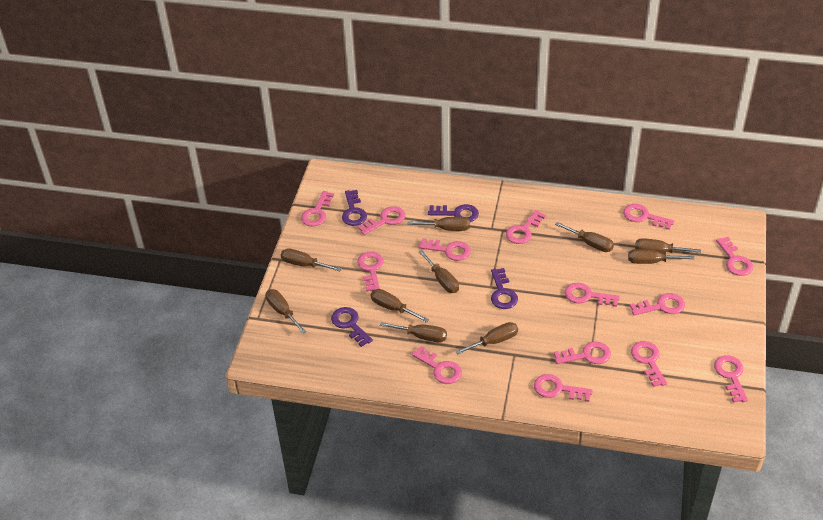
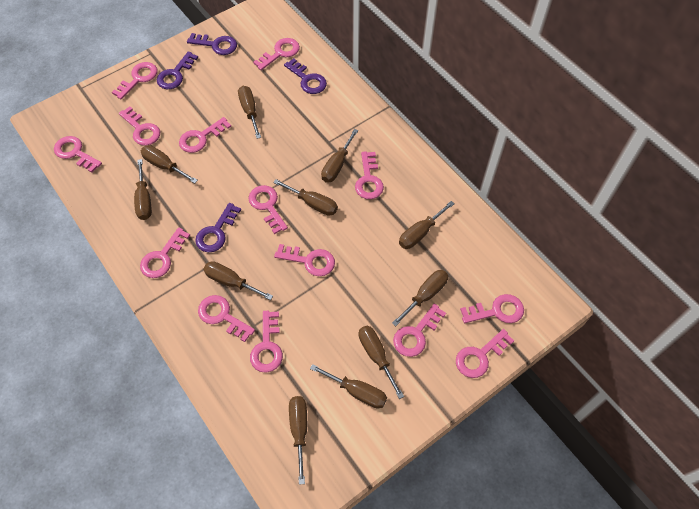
brown screwdriver: [266,289,306,334] [281,248,342,272] [371,289,429,322] [380,322,447,343] [407,217,470,231] [418,250,459,293] [455,322,518,354] [555,222,614,252] [628,249,694,264] [635,238,701,253] = 10 -> [134,159,152,220] [141,145,198,183] [203,261,273,300] [238,86,261,139] [273,179,338,216] [289,396,307,485] [310,364,387,409] [321,129,358,183] [359,326,404,399] [392,270,448,326] [399,201,454,249] = 11

